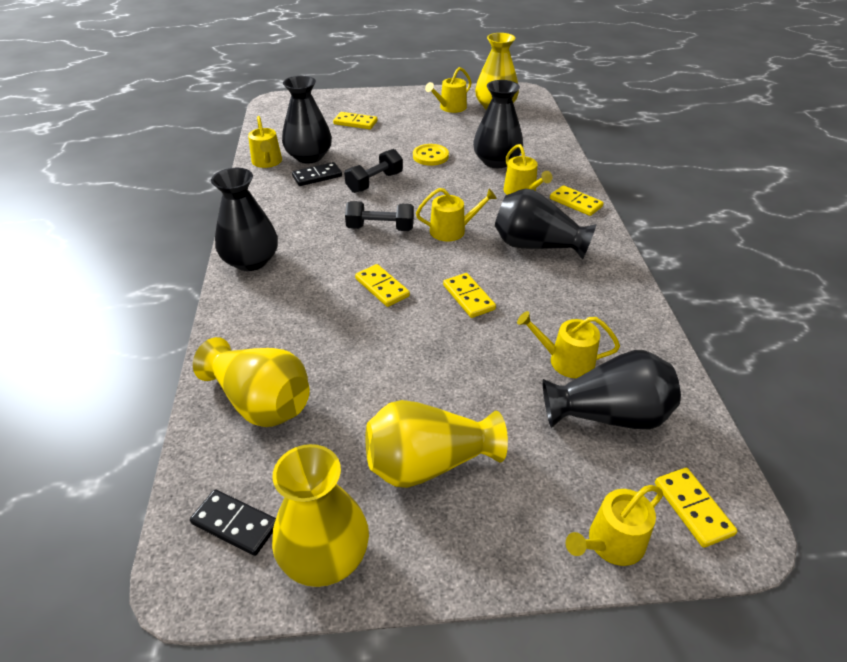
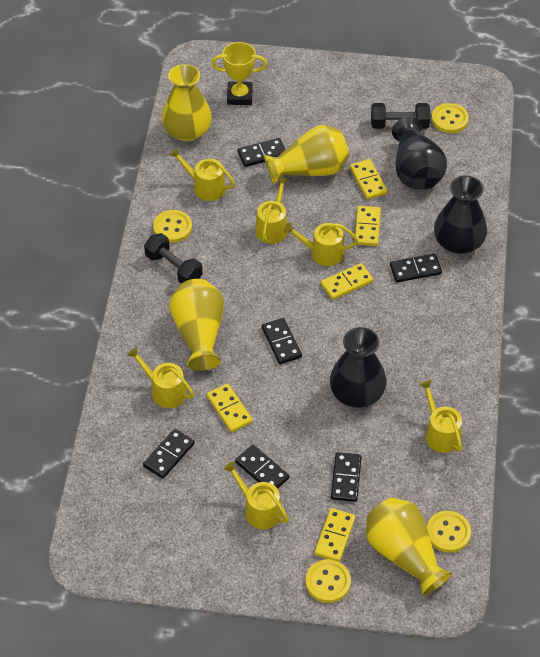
black domino: [190,489,276,556] [292,162,342,186] = 2 -> [143,429,195,479] [235,445,289,489] [238,138,286,167] [262,318,302,364] [331,452,362,502] [390,254,442,282] = 6
black vase: [211,168,278,271] [282,76,332,163] [473,80,523,168] [495,189,597,260] [542,350,681,430] = 5 -> [330,327,387,408] [392,117,447,190] [434,175,487,254] = 3
yellow button: [413,144,449,166] = 1 -> [153,210,192,243] [305,559,351,603] [427,511,471,553] [431,103,469,133] = 4
yellow trophy: none = 0 -> [211,42,267,105] = 1

